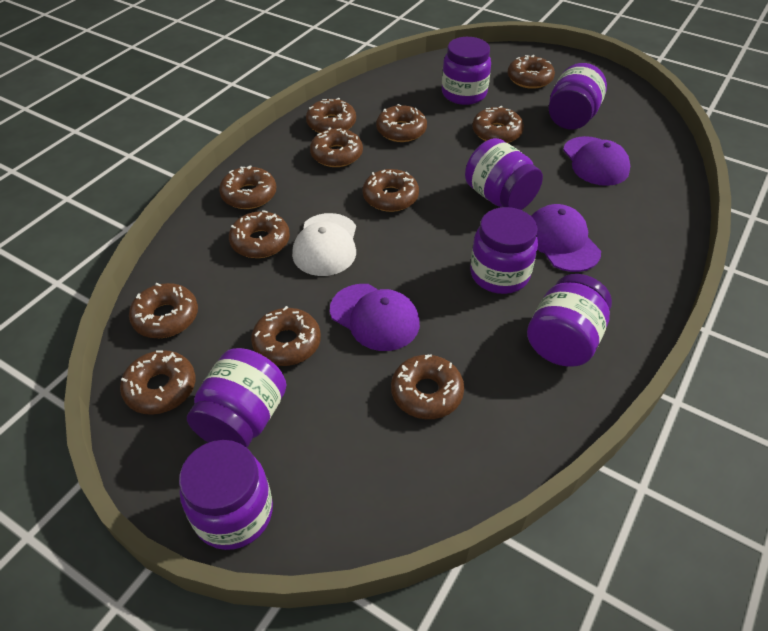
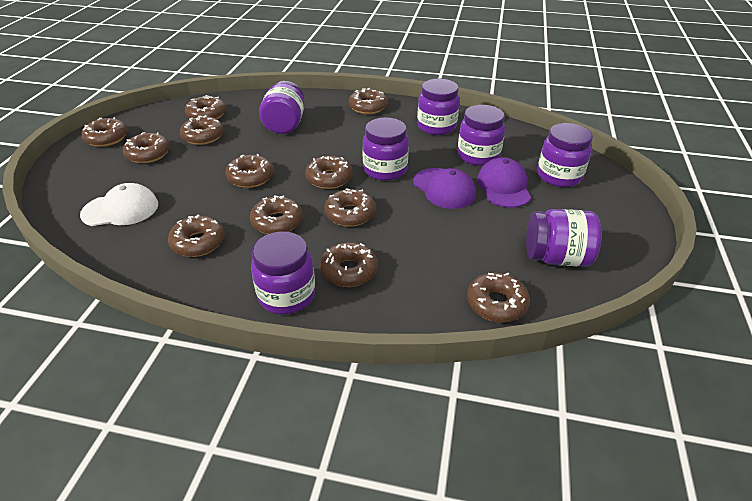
purple cap: [330,284,420,351] [531,204,601,272] [563,136,630,186] = 3 -> [413,168,476,209] [477,157,531,208] = 2

